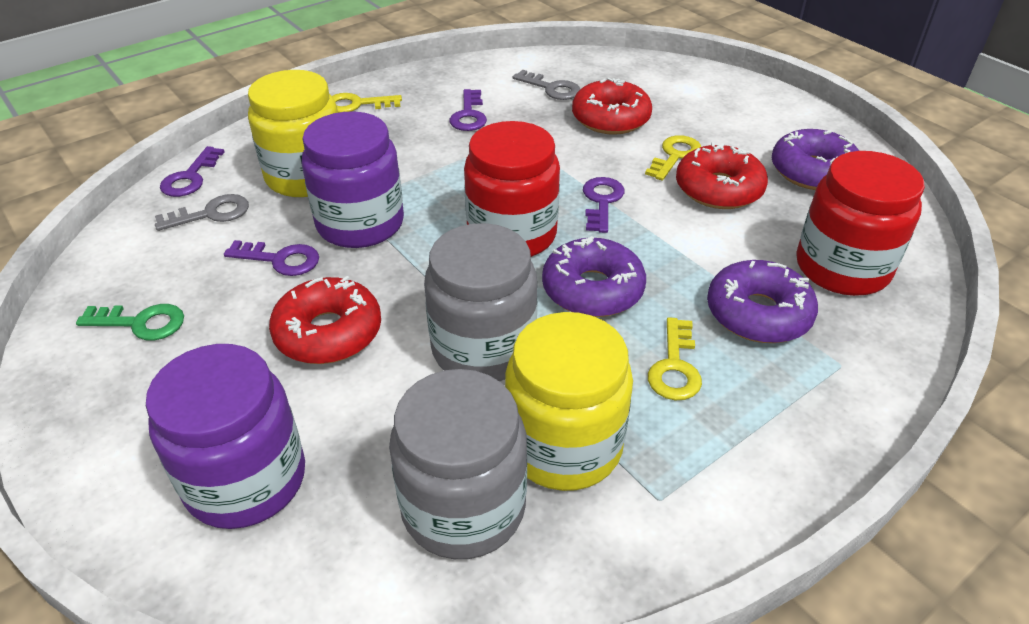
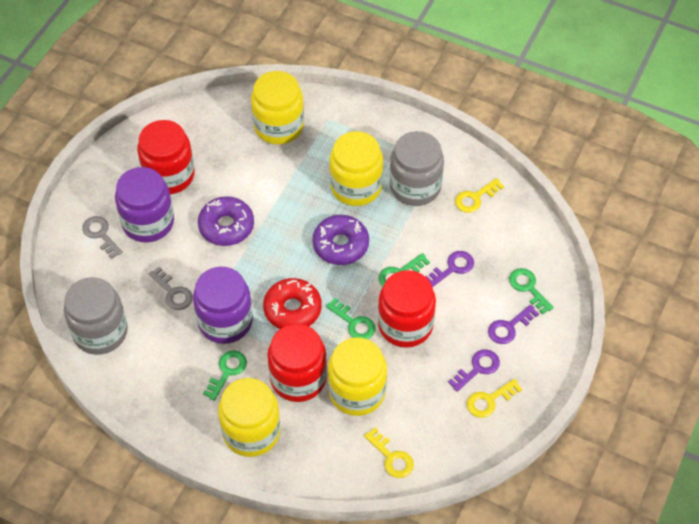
green key: [76,304,184,340] = 1 -> [203,350,247,401] [326,298,375,339] [378,253,430,286] [509,268,554,314] = 4
purple donut: [542,236,646,317] [707,260,818,343] [772,129,859,190] = 3 -> [198,196,254,246] [312,215,369,265] = 2
purple key: [160,146,224,197] [224,240,319,276] [450,89,487,131] [583,177,625,233] = 4 -> [425,251,474,287] [448,349,500,392] [488,305,539,344] = 3
red donut: [269,276,381,364] [572,77,652,135] [676,142,768,209] = 3 -> [263,278,322,329] = 1
red jar: [464,121,560,257] [796,151,925,296] = 2 -> [137,120,195,194] [268,324,327,402] [378,270,436,348] = 3
yellow jar: [248,70,338,197] [505,312,633,491] = 2 -> [218,378,280,457] [251,71,304,145] [328,338,387,416] [330,131,383,206] = 4

